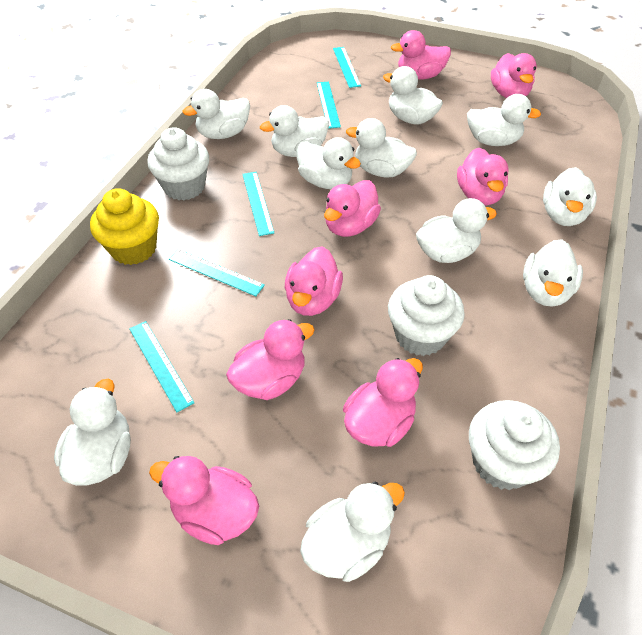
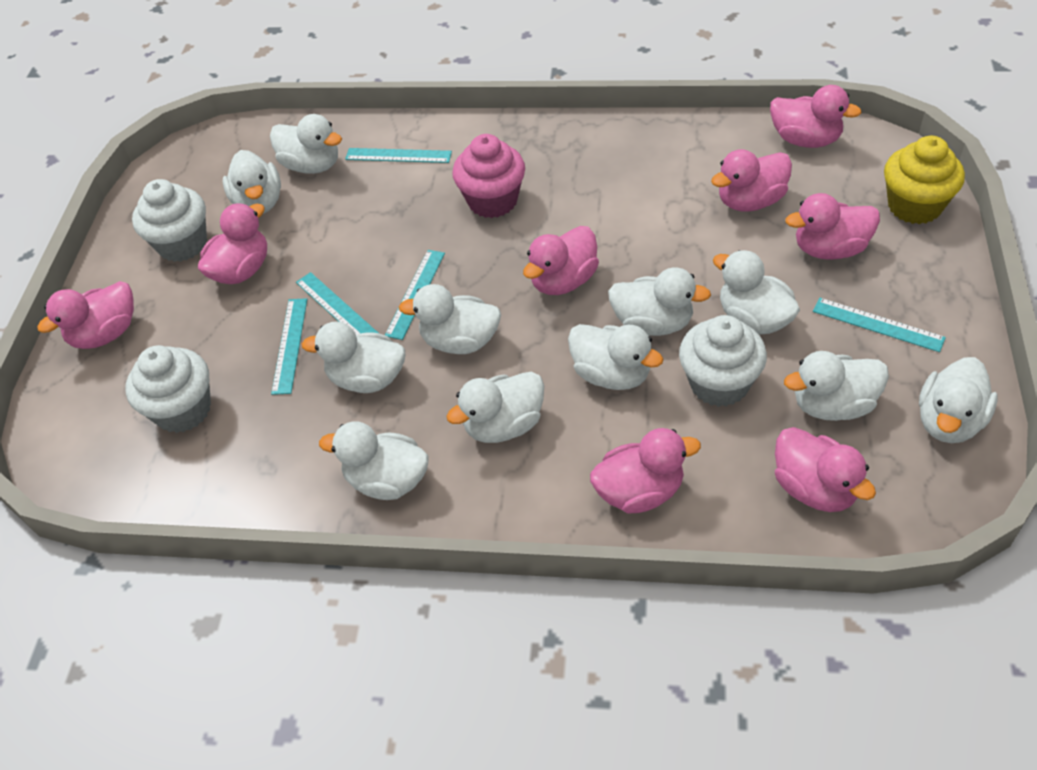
pink cupcake: none = 0 -> [452,134,525,218] = 1

